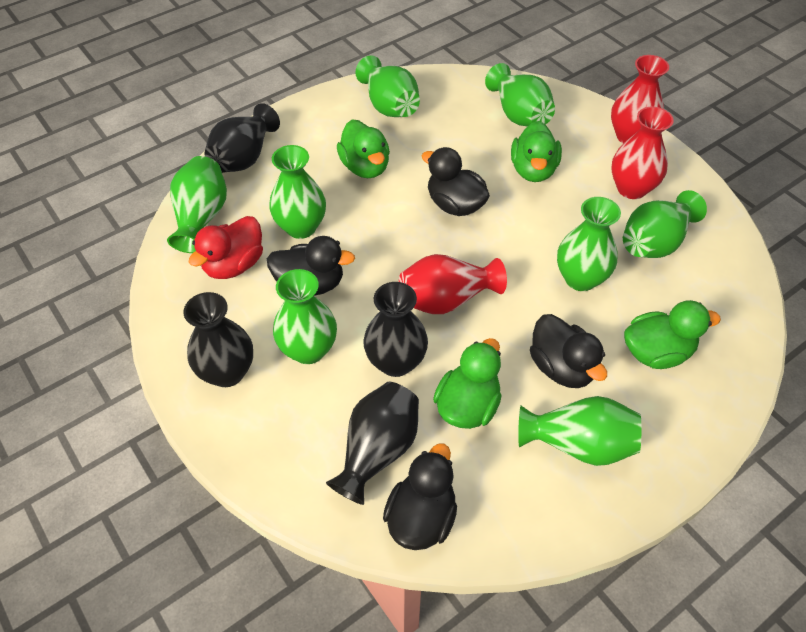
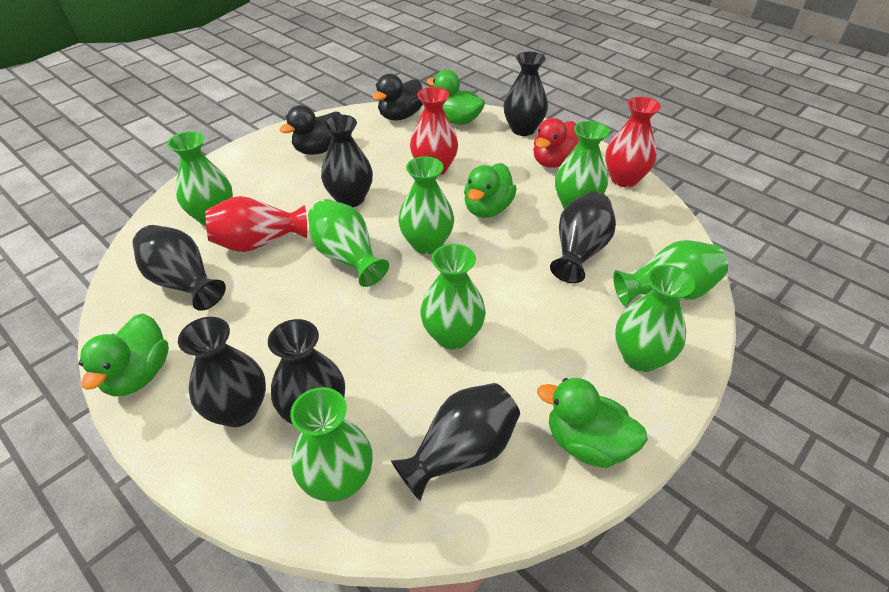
black duck: [267,236,355,296] [383,443,457,550] [422,147,490,216] [530,314,607,388] = 4 -> [279,105,341,155] [373,74,423,121] = 2
black vase: [184,292,253,387] [204,103,280,173] [326,382,419,505] [363,282,428,377] = 4 -> [132,225,226,311] [178,317,266,427] [268,319,345,424] [321,115,373,207] [391,383,520,501] [503,52,548,136] [550,191,616,283] = 7

